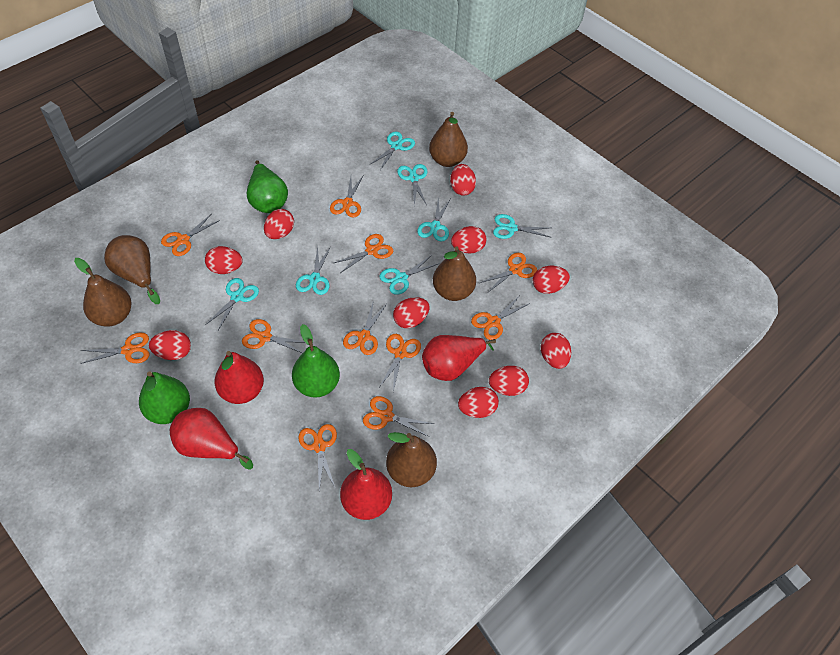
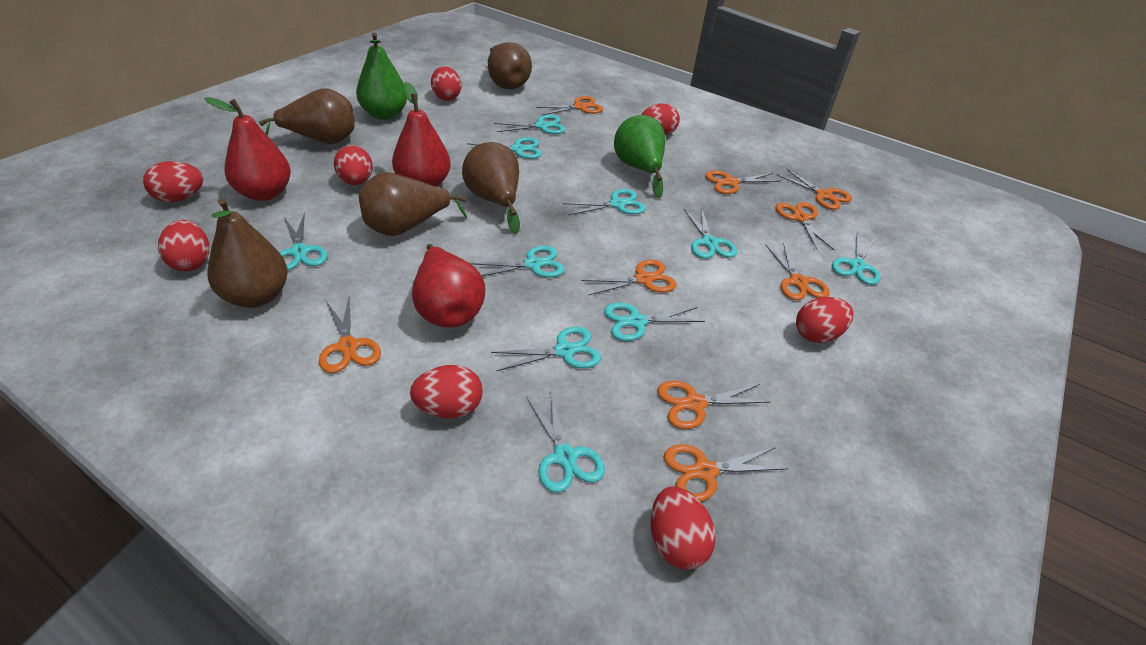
green pear: [139,371,190,424] [247,160,288,213] [292,324,340,398] = 3 -> [356,32,407,120] [614,115,666,199] = 2
orange scissors: [81,332,149,364] [161,214,220,256] [242,319,305,353] [298,424,337,491] [330,176,363,217] [334,234,393,273] [343,300,387,355] [363,396,434,437] [379,334,421,392] [471,295,530,340] [480,253,537,293] = 11 -> [319,298,381,373] [536,96,603,115] [581,259,677,295] [657,381,771,429] [664,444,788,502] [705,170,781,194] [765,242,830,300] [776,202,834,250] [777,168,852,210] = 9
red egg: [149,330,191,360] [205,246,243,274] [264,209,294,239] [393,297,429,328] [450,164,476,196] [451,226,487,253] [458,387,499,418] [489,366,529,396] [533,266,570,294] [541,333,571,369] = 10 -> [143,161,203,202] [158,220,209,271] [334,145,373,185] [410,365,483,418] [431,66,461,101] [641,104,680,135] [651,486,716,570] [796,297,853,343] = 8
red pear: [170,408,253,470] [214,351,264,404] [340,449,392,520] [422,335,496,381] = 4 -> [204,97,291,201] [392,82,451,187] [412,244,486,328] = 3
turquoise scissors: [205,278,259,330] [296,245,330,295] [371,132,415,170] [379,256,440,295] [397,164,427,206] [417,196,450,242] [493,214,552,239] = 7 -> [279,213,328,270] [467,137,542,159] [470,245,565,278] [491,326,601,371] [494,115,566,134] [526,392,605,493] [563,189,646,215] [604,303,705,341] [684,207,737,259] [832,233,881,285] = 10

